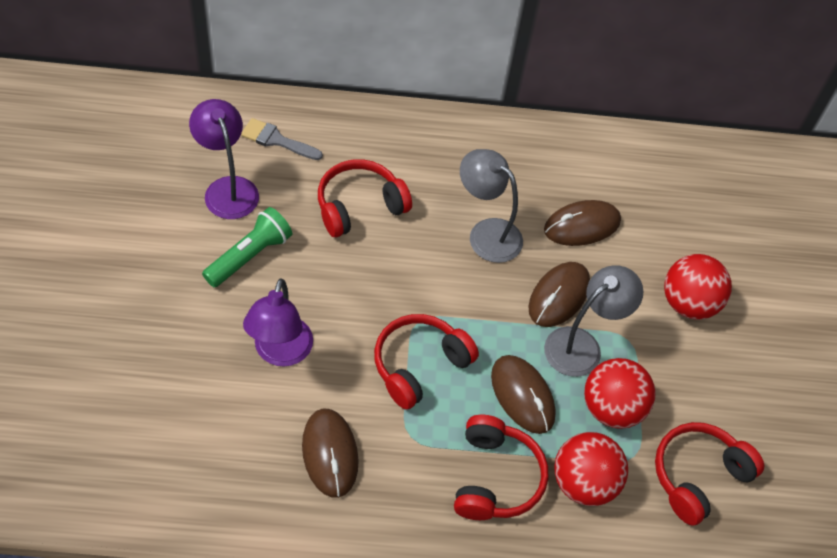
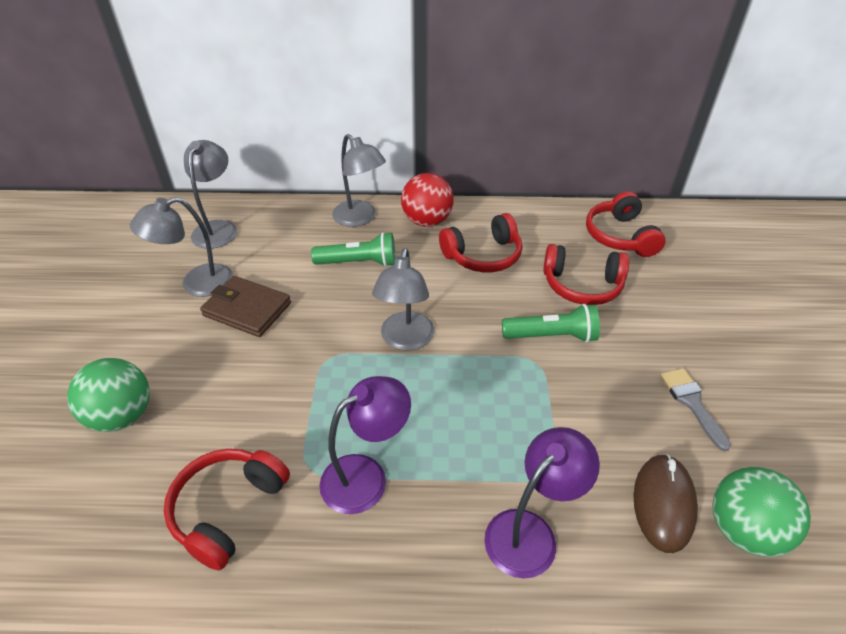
brown mouse: [302,409,359,498] [491,355,556,434] [529,262,590,327] [544,200,621,246] = 4 -> [633,454,698,553] = 1
brown wallet: none = 0 -> [200,276,291,337] = 1
green ball: none = 0 -> [67,358,150,432] [712,467,811,557] = 2
green flashlight: [202,207,292,287] = 1 -> [311,232,396,267] [502,304,600,343] = 2
grey lamp: [460,149,523,263] [544,265,643,377] = 2 -> [130,197,233,297] [184,140,237,249] [332,134,386,227] [372,248,434,351] = 4
red ball: [554,432,628,506] [584,358,656,429] [664,254,732,320] = 3 -> [401,173,454,227] = 1

